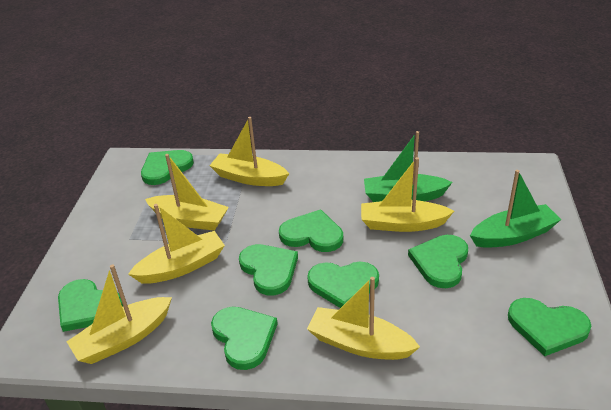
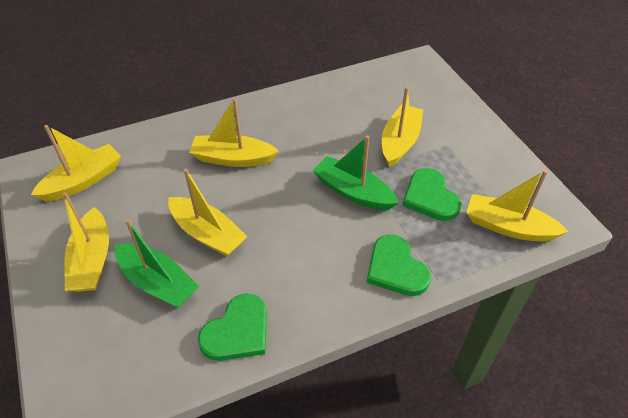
green heart: [58,279,123,332] [141,150,194,185] [211,307,278,370] [239,244,298,295] [279,209,343,252] [307,262,379,308] [408,235,468,288] [508,298,592,356] = 8 -> [198,294,267,361] [367,235,431,296] [402,168,461,221] = 3

